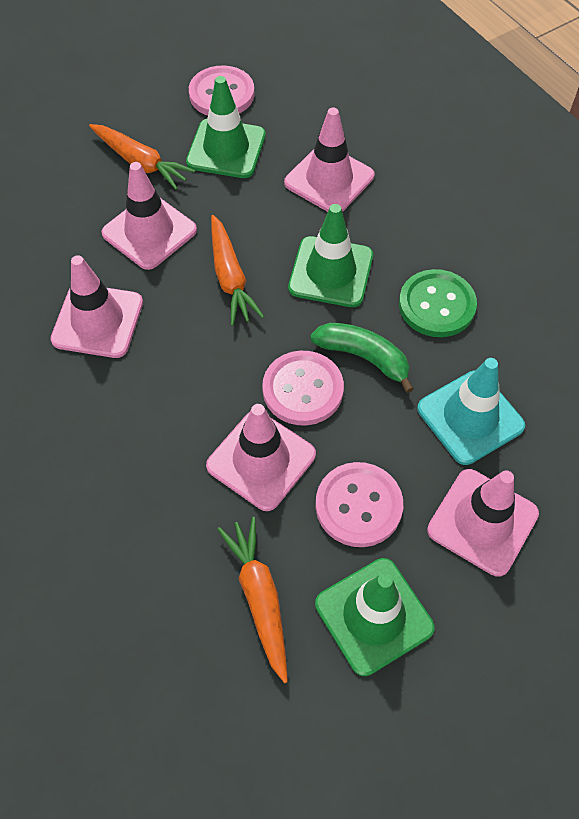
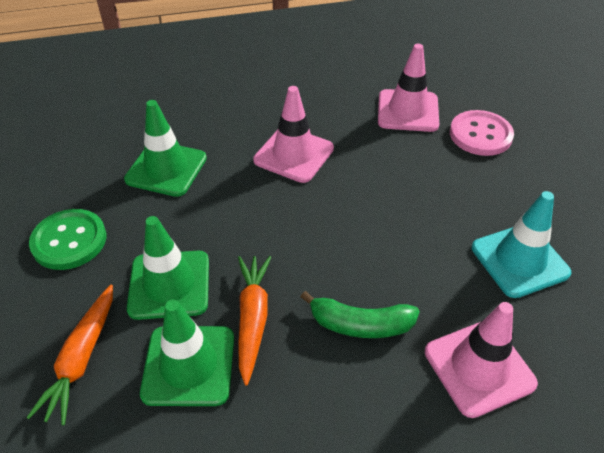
orange carrot: [89,124,195,190] [211,215,264,326] [218,517,288,683] = 3 -> [26,285,113,425] [238,256,271,386] = 2
pink button: [189,65,255,116] [262,351,344,426] [316,462,403,547] = 3 -> [450,110,514,156] = 1
pink traffic cone: [50,255,143,358] [101,162,197,270] [206,404,316,511] [284,107,374,212] [427,469,539,577] = 5 -> [253,86,334,183] [378,44,439,132] [425,302,538,418] = 3

